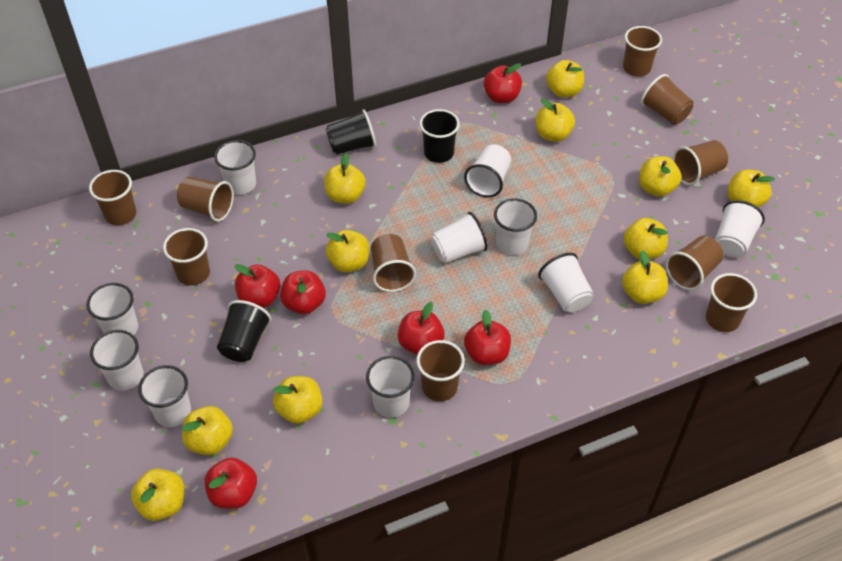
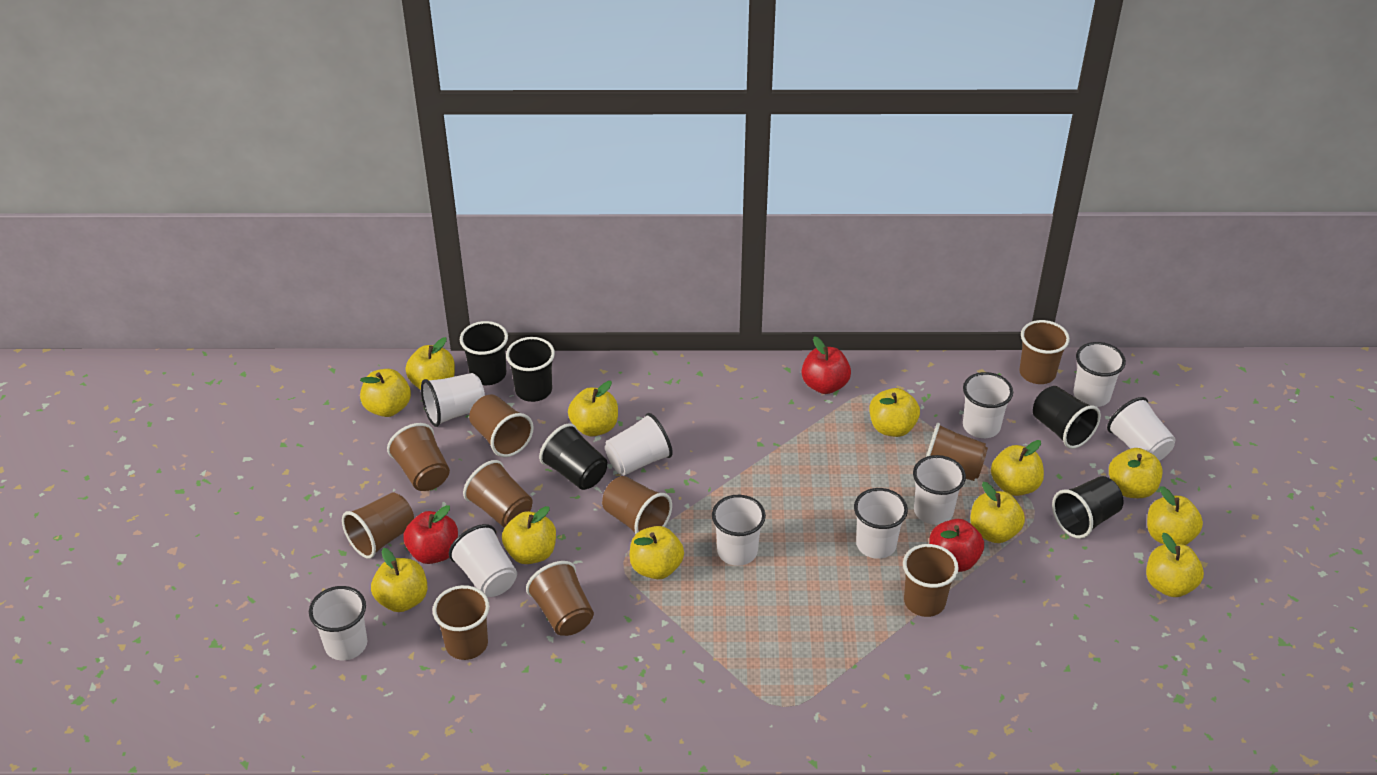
black cup: [217,300,271,362] [326,109,376,155] [420,109,460,163] = 3 -> [460,321,508,385] [506,337,555,402] [539,423,607,490] [1033,386,1101,449] [1052,476,1124,539] = 5
red apple: [205,457,257,509] [235,264,280,308] [280,270,326,314] [398,302,445,355] [464,310,511,365] [484,63,522,103] = 6 -> [403,505,458,564] [802,336,851,394] [929,519,984,572] = 3
yellow apple: [131,468,184,521] [182,406,233,455] [273,376,323,424] [324,153,366,204] [326,230,369,272] [535,98,575,142] [546,60,584,98] [622,250,668,304] [624,218,668,260] [639,156,682,197] [728,170,775,207] = 11 -> [360,369,411,417] [371,548,428,612] [406,337,455,390] [502,506,556,564] [568,381,618,436] [630,526,684,579] [869,388,920,437] [970,482,1025,543] [991,440,1044,496] [1109,448,1163,498] [1146,533,1204,597] [1147,486,1203,545] = 12

